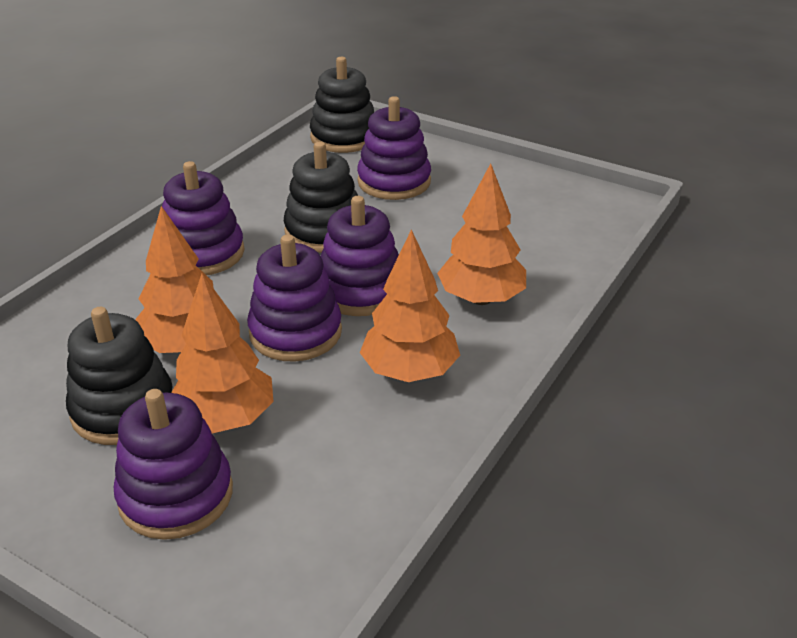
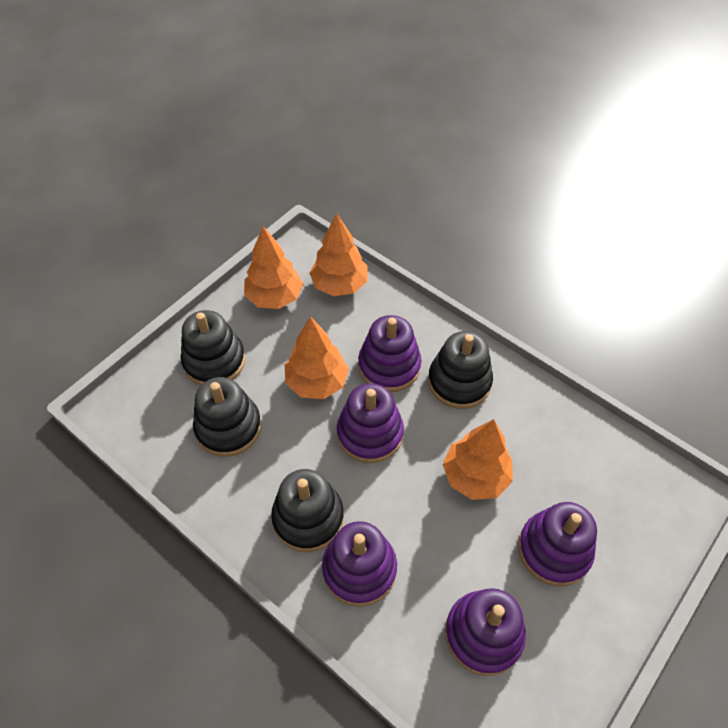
black stacking toy: [66,307,173,445] [284,142,358,253] [310,57,374,153] = 3 -> [181,310,245,385] [193,377,262,457] [271,469,344,552] [428,331,493,409] = 4

